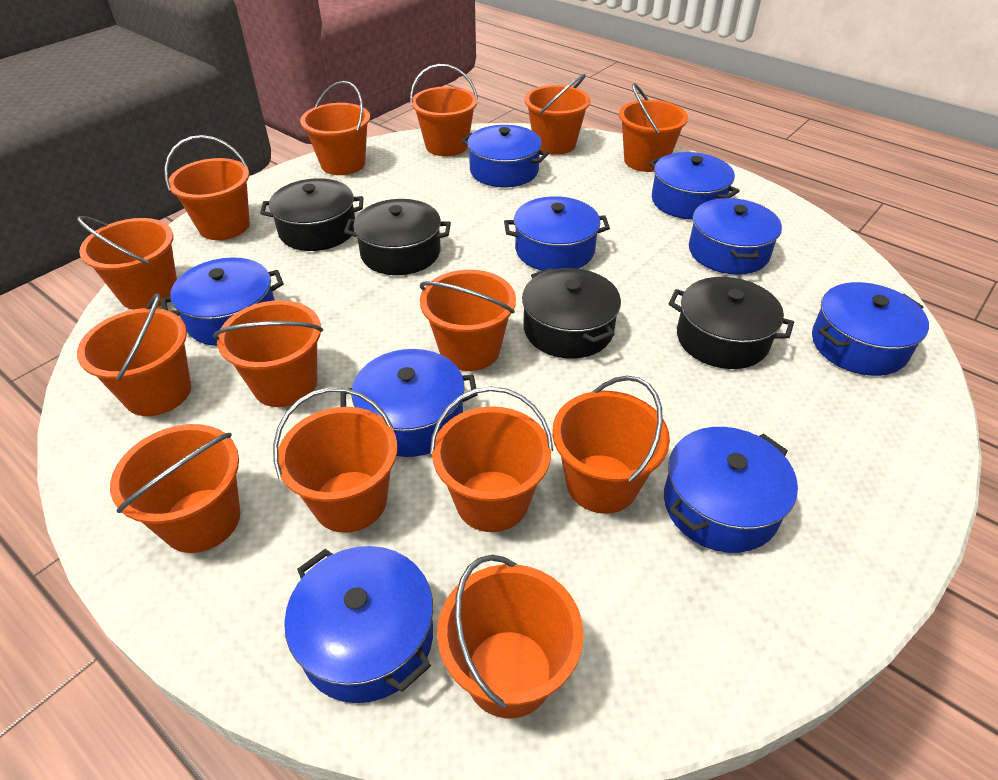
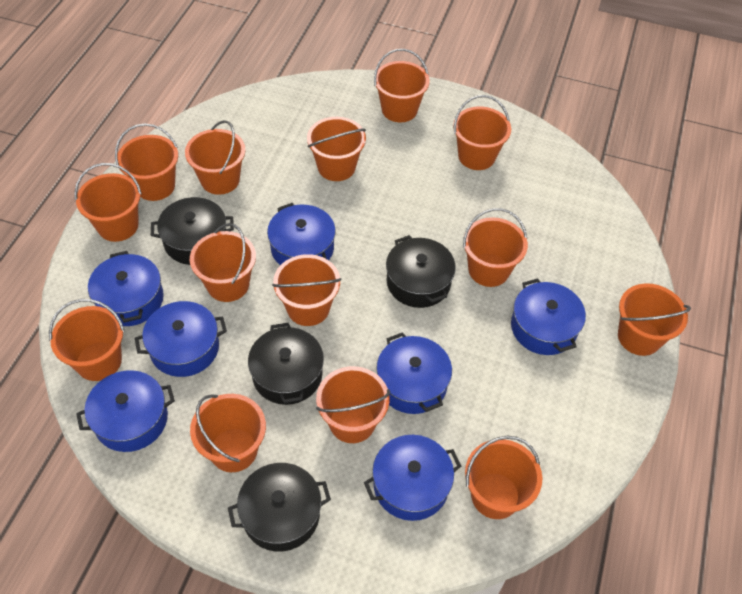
blue pot: [161,257,284,346] [284,546,433,703] [340,349,478,457] [461,125,549,187] [504,196,610,271] [649,152,739,220] [664,427,798,553] [689,198,782,275] [812,282,929,376] = 9 -> [76,370,175,452] [88,251,164,326] [135,301,227,377] [267,203,336,265] [364,435,461,521] [376,332,452,414] [511,278,586,355] = 7

